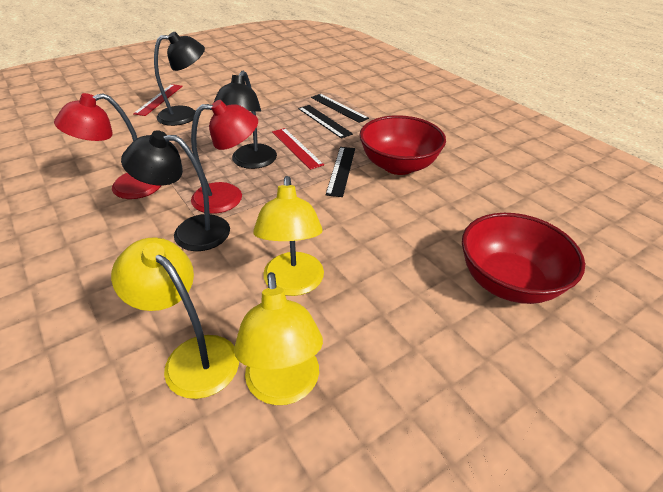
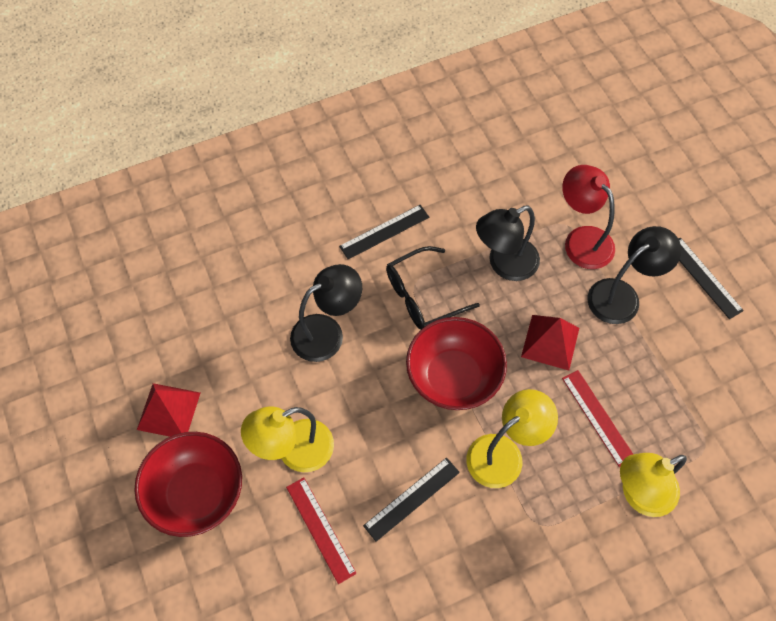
black glasses: none = 0 -> [386,246,480,330] = 1
red lamp: [54,93,161,199] [191,100,258,214] = 2 -> [562,165,615,269] = 1
red pyramid: none = 0 -> [137,383,200,437] [521,315,579,371] = 2

